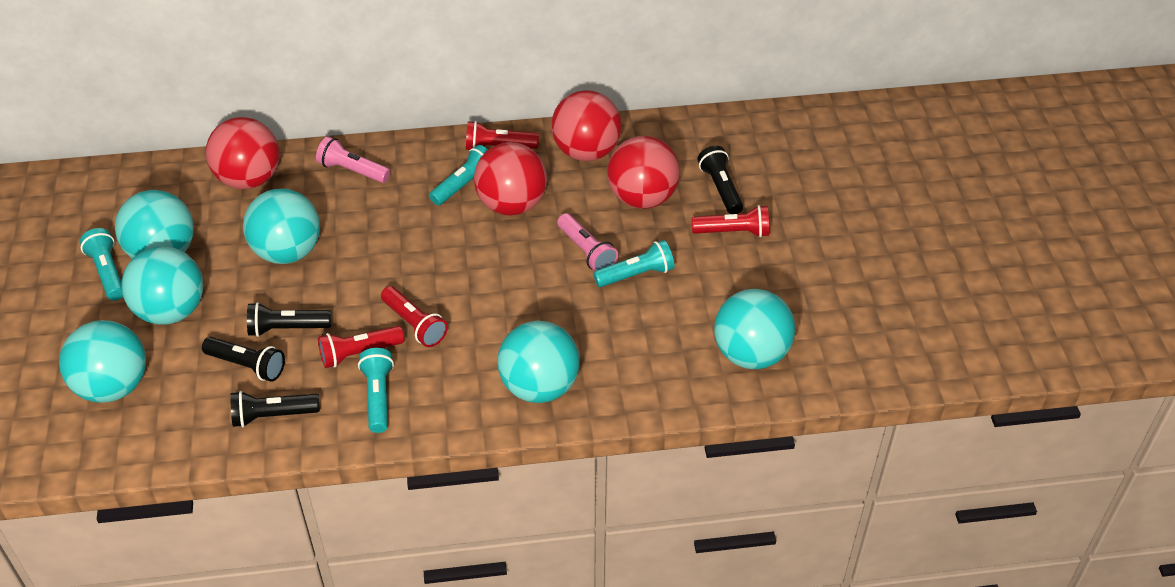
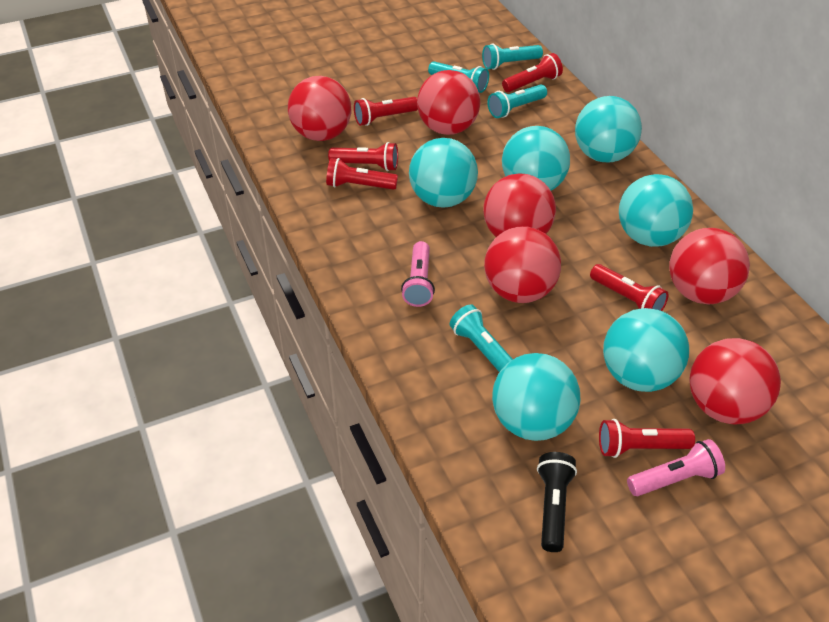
black flashlight: [202,337,285,382] [230,391,320,427] [247,302,331,337] [697,146,743,214] = 4 -> [537,452,577,552] = 1
red ball: [206,117,280,189] [474,142,547,216] [551,90,622,161] [607,136,680,209] = 4 -> [288,76,352,141] [417,70,480,135] [483,173,556,237] [484,226,561,303] [669,228,750,304] [689,338,781,425] = 6
red flashlight: [318,326,404,368] [381,286,448,347] [466,121,539,150] [692,205,769,237] = 4 -> [326,158,398,190] [328,142,398,171] [354,97,418,126] [502,53,563,92] [590,264,669,311] [599,419,695,458] = 6

